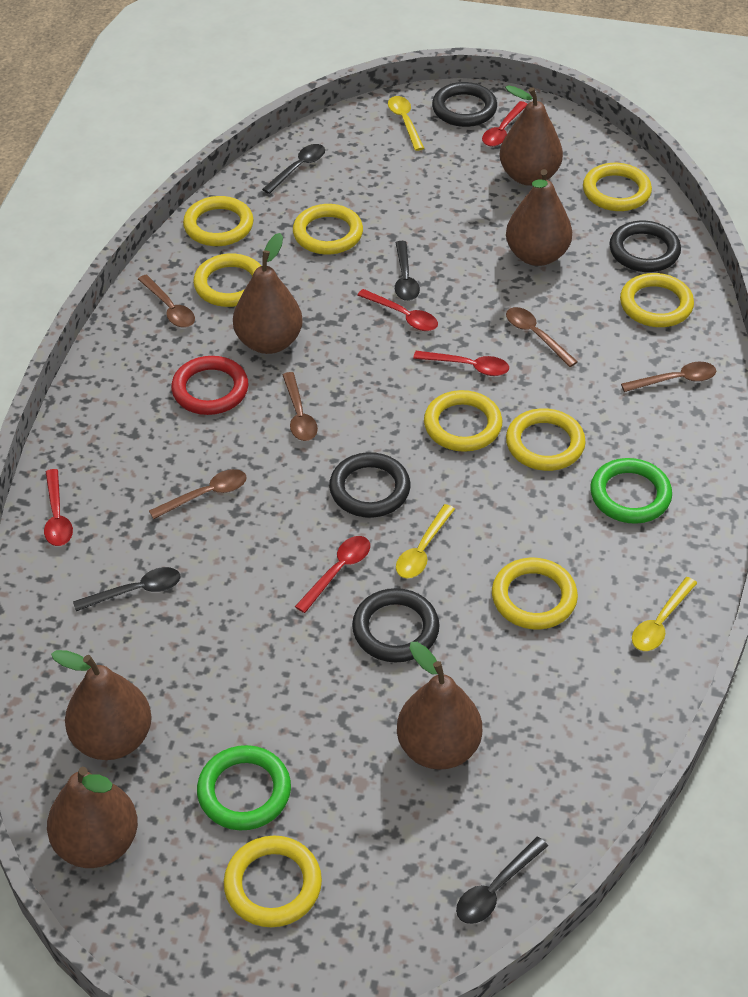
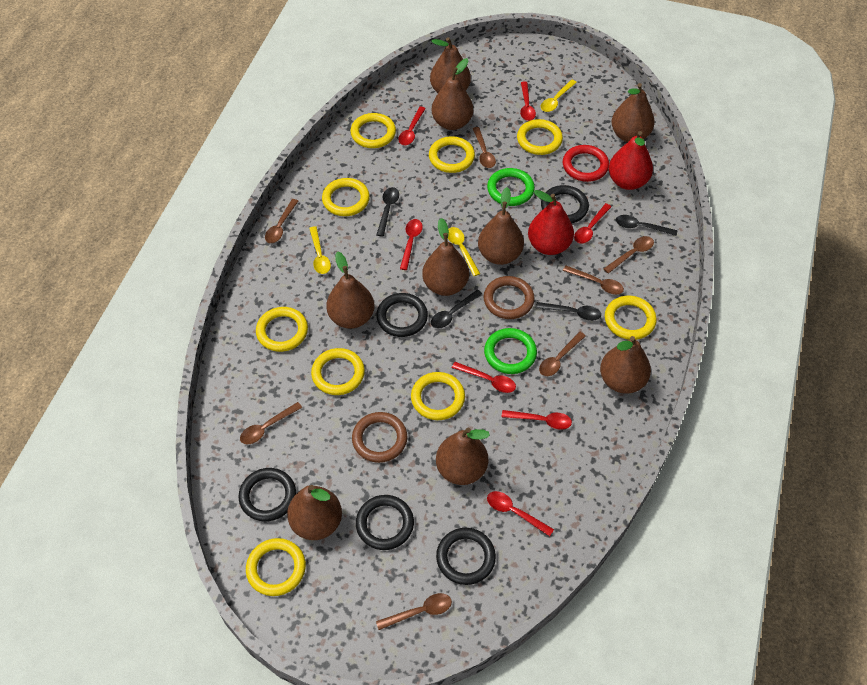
black ring: [329,452,411,518] [352,588,440,662] [432,82,497,127] [609,221,681,272] = 4 -> [239,468,296,522] [356,495,414,550] [376,293,428,337] [436,528,496,585] [541,185,589,223] = 5
brown pear: [47,767,138,868] [51,650,152,760] [233,233,303,354] [397,642,482,770] [499,85,563,186] [506,169,572,266] = 6 -> [287,485,342,540] [326,251,375,329] [422,218,469,296] [430,37,471,93] [432,58,473,130] [436,427,490,485] [478,187,524,265] [600,336,651,394] [612,83,654,142] = 9
brown ring: none = 0 -> [352,412,407,463] [484,276,535,319] = 2
brown spoon: [138,275,195,328] [149,469,247,519] [283,372,318,441] [506,307,578,367] [621,361,716,392] = 5 -> [240,402,302,444] [265,199,298,243] [376,593,452,630] [473,127,496,168] [539,332,586,376] [563,266,624,295] [604,236,654,274] = 7
red pear: none = 0 -> [528,190,574,255] [609,131,653,190] = 2
red spoon: [44,469,73,546] [295,536,370,613] [358,289,438,331] [413,351,509,376] [482,101,527,147] = 5 -> [399,106,426,145] [400,219,423,270] [452,362,516,393] [487,491,554,536] [502,410,572,430] [520,82,536,121] [574,203,611,243] = 7

